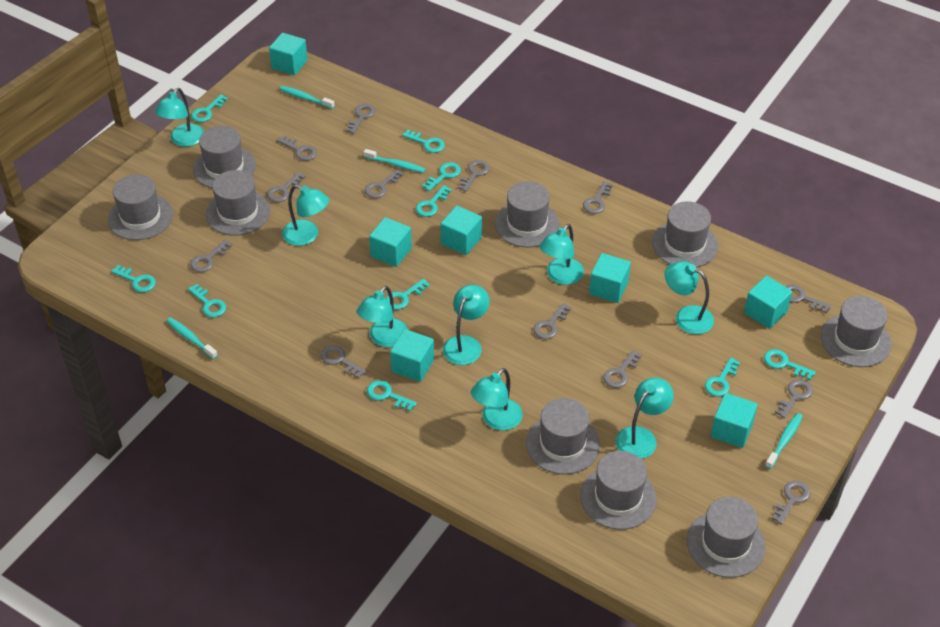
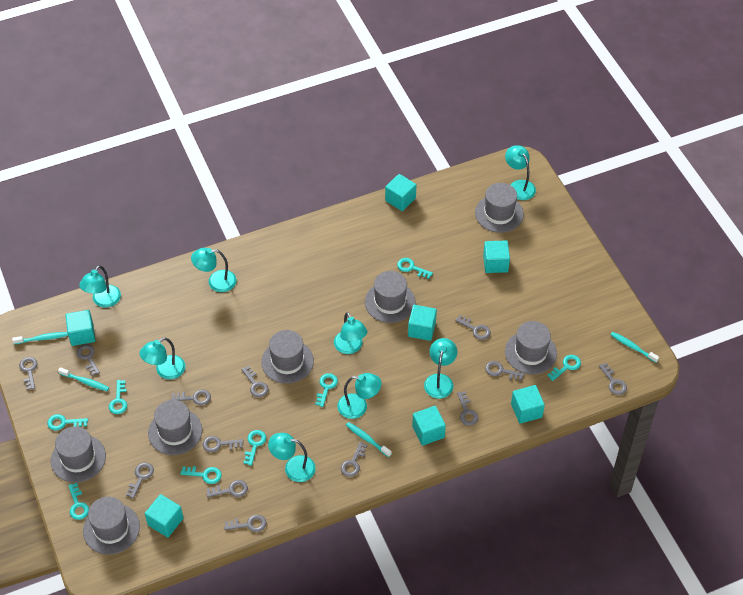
grey hat: [108,174,173,240] [193,126,256,188] [206,170,271,236] [495,181,560,248] [526,398,600,475] [580,451,657,530] [652,201,718,268] [687,497,765,578] [821,296,891,367] = 9 -> [51,426,106,483] [83,497,140,555] [148,400,202,455] [261,330,314,384] [365,271,416,323] [475,183,524,233] [505,321,557,374] = 7
turquoise key: [111,265,156,292] [188,284,226,317] [191,94,228,122] [367,380,417,411] [386,279,430,310] [402,130,445,153] [416,185,452,217] [422,162,461,191] [705,357,740,397] [764,349,816,380] = 10 -> [47,414,88,430] [68,483,89,520] [109,380,127,414] [180,466,222,484] [244,430,266,466] [315,373,338,407] [397,258,433,279] [547,355,581,381] = 8

